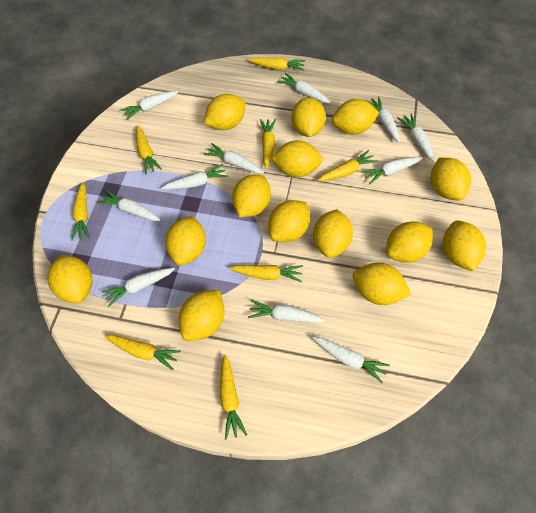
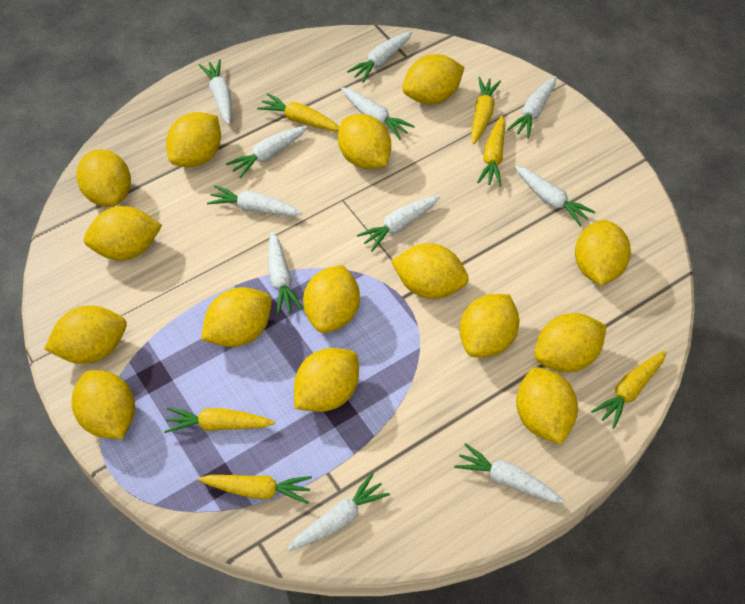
yellow carrot: [71,182,90,241] [104,335,181,370] [136,125,162,174] [220,355,247,440] [229,265,303,283] [248,57,305,71] [260,119,276,169] [318,150,378,181] = 8 -> [164,407,275,433] [198,475,312,504] [257,93,339,131] [471,77,501,144] [477,115,505,187] [591,351,667,429] = 6
yellow lemon: [47,255,92,304] [165,216,206,266] [179,290,225,341] [204,94,246,130] [232,174,271,217] [268,200,310,242] [270,140,323,177] [291,97,326,137] [313,209,353,258] [332,99,380,135] [353,263,411,305] [386,221,433,263] [431,158,471,201] [443,220,486,271] = 14 -> [44,306,127,364] [72,370,135,439] [77,149,131,207] [84,206,162,260] [166,112,221,167] [201,287,272,347] [294,348,359,412] [303,265,360,333] [338,114,391,169] [391,243,468,299] [402,54,464,104] [460,294,519,358] [516,367,578,445] [534,313,607,372] [575,220,631,286] = 15

